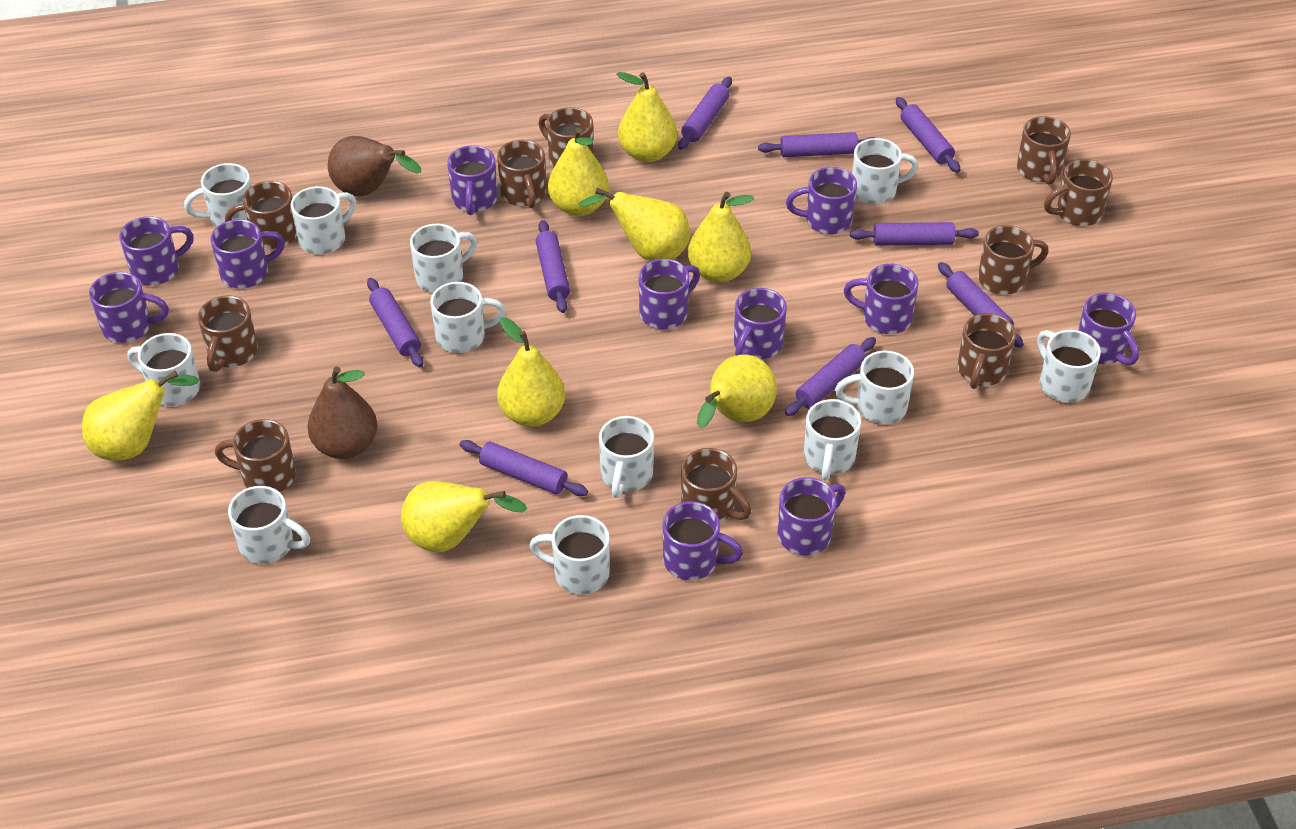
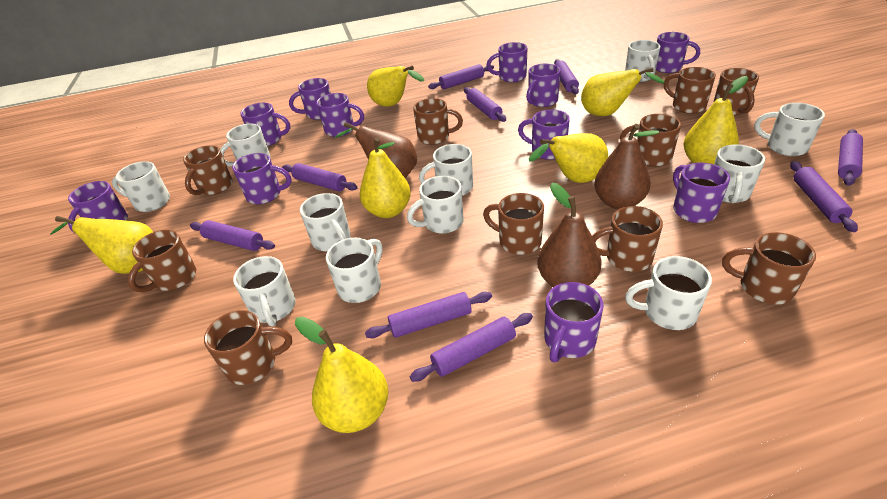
brown pear: [307,366,378,459] [328,136,421,196] = 2 -> [335,122,417,178] [537,183,602,287] [594,124,659,209] = 3
white mug: [128,333,200,406] [184,163,252,227] [228,486,310,564] [291,186,356,255] [410,224,477,293] [430,282,506,353] [529,515,610,594] [599,416,654,498] [804,399,861,481] [835,351,914,424] [852,138,919,205] [1037,330,1101,403] = 12 -> [112,161,170,212] [220,124,271,167] [233,256,296,327] [300,193,351,251] [326,238,383,303] [407,176,464,234] [419,144,473,196] [625,40,660,82] [625,256,712,330] [714,144,765,203] [754,103,825,156] = 11
yellow pear: [82,370,199,461] [401,481,527,552] [497,317,565,427] [548,128,609,216] [578,188,690,261] [616,72,677,162] [688,192,754,283] [697,355,777,428] = 8 -> [50,216,153,274] [295,317,388,433] [360,137,411,218] [367,66,424,107] [529,133,608,183] [581,67,665,116] [684,76,748,164] = 7

